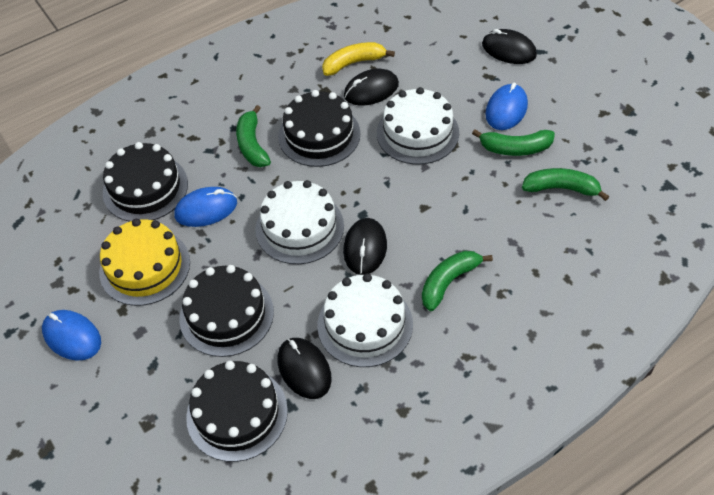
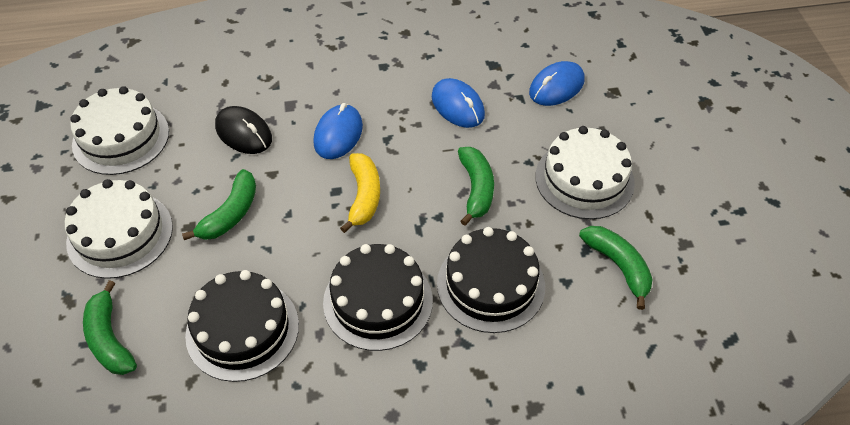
black cake: [103,142,188,222] [180,265,274,357] [186,361,288,462] [278,90,360,167] = 4 -> [185,270,299,382] [323,244,433,351] [437,227,545,333] = 3
black mouse: [277,338,332,399] [343,218,387,275] [344,69,399,106] [482,29,537,64] = 4 -> [215,106,272,154] = 1
yellow cake: [99,219,190,306] = 1 -> none = 0

